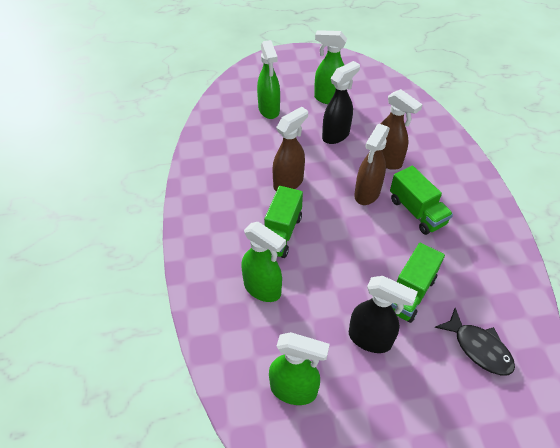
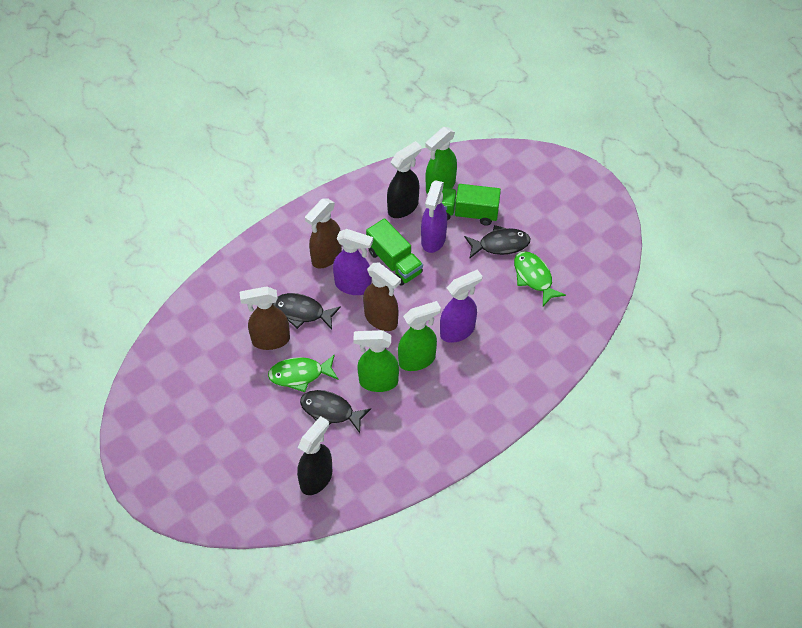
black fish: [435,308,515,375] = 1 -> [273,293,341,330] [300,390,371,433] [464,225,530,259] = 3
green fish: none = 0 -> [268,354,338,392] [514,251,566,306] = 2
green spray bottle: [241,222,286,302] [257,40,280,119] [269,332,330,405] [314,30,347,104] = 4 -> [353,330,399,392] [398,301,441,371] [425,127,457,194] = 3
green truck: [264,186,303,258] [390,166,453,235] [391,243,445,323] = 3 -> [366,218,423,286] [442,184,501,226] = 2
purple spray bottle: none = 0 -> [333,229,373,295] [421,180,447,253] [440,270,482,343] = 3

